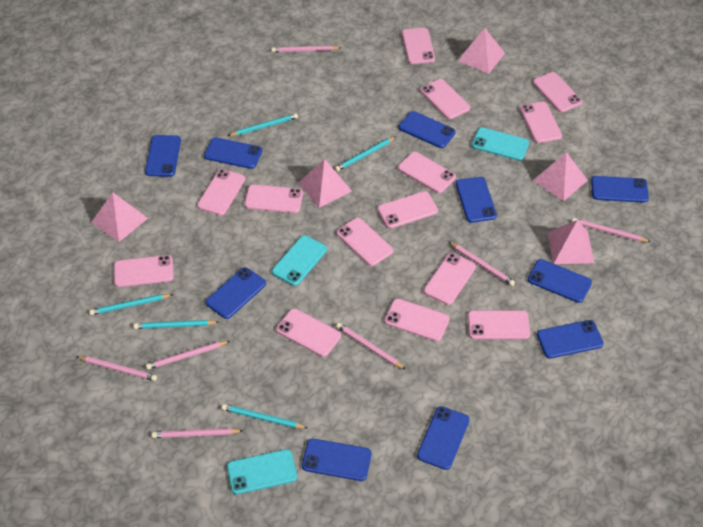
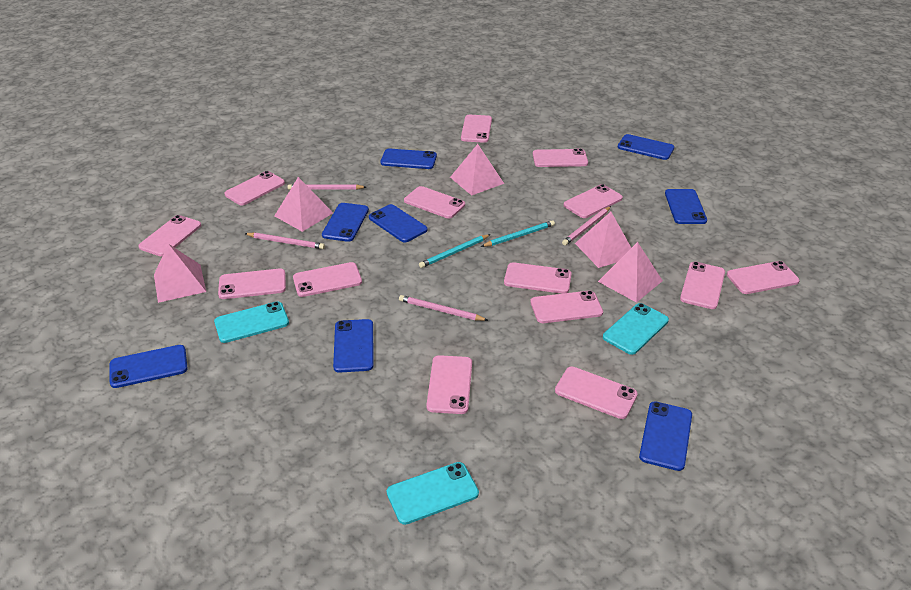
blue phone: [145,135,181,177] [204,137,262,169] [206,267,266,319] [302,439,371,481] [399,111,456,148] [417,406,470,470] [456,177,497,223] [528,259,592,303] [537,320,604,358] [591,176,649,203] = 10 -> [110,345,187,388] [322,203,369,242] [333,319,374,373] [369,204,428,242] [381,149,437,169] [618,134,674,160] [639,401,692,471] [665,189,707,224] = 8
pink pencil: [76,356,157,381] [146,341,230,370] [152,428,243,438] [271,46,341,52] [336,323,406,370] [449,242,515,286] [572,218,651,242] = 7 -> [244,232,325,249] [288,184,366,190] [399,295,488,321] [562,206,611,245] = 4
turquoise pencil: [89,294,173,315] [134,320,219,329] [222,404,307,429] [228,113,298,136] [335,137,396,171] = 5 -> [419,234,491,268] [481,220,555,247] = 2

